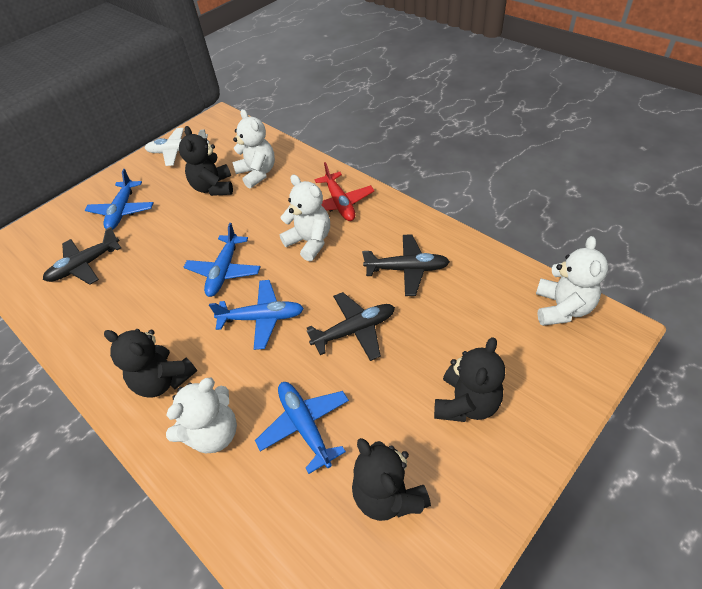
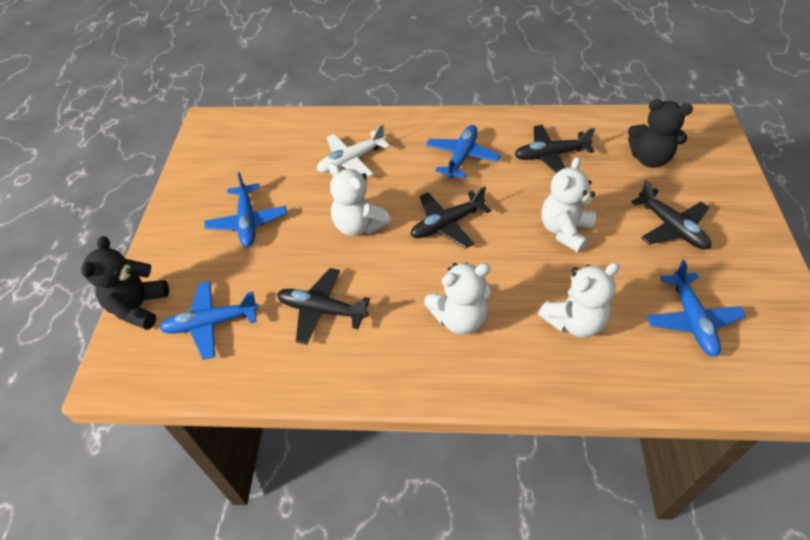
black plane: [43,227,121,285] [307,292,395,361] [362,234,450,296] = 3 -> [277,268,370,345] [411,186,491,249] [514,125,595,173] [631,180,711,250] = 4
black teddy bear: [104,329,197,398] [179,126,233,196] [352,438,431,521] [434,337,505,422] = 4 -> [81,236,169,330] [628,99,693,168] = 2
red plane: [314,162,374,221] = 1 -> none = 0

